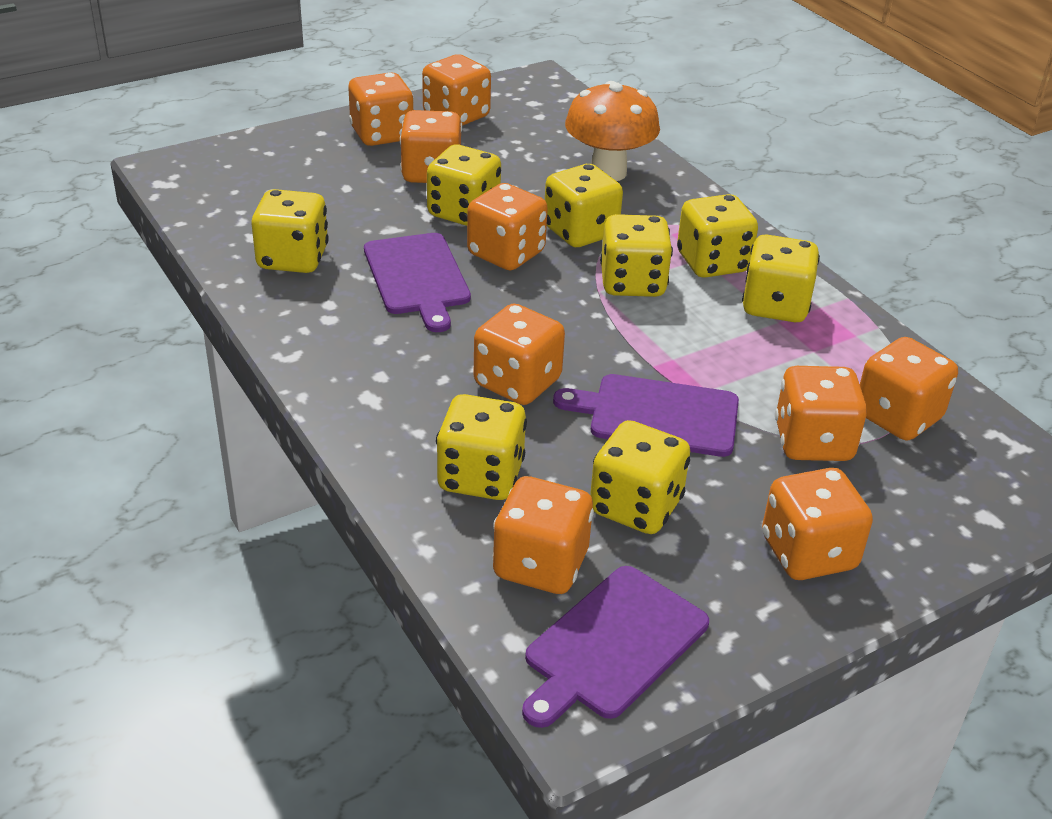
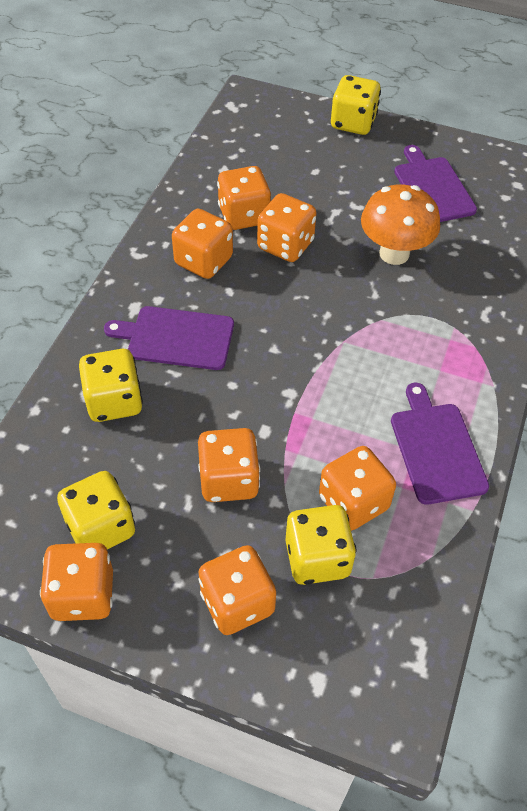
orange dice: [348,72,414,146] [400,110,462,183] [422,54,491,126] [467,183,548,270] [474,303,565,405] [492,476,594,594] [762,468,873,580] [775,366,867,461] [860,337,958,441] = 9 -> [40,543,113,621] [172,209,233,279] [198,428,260,502] [198,545,276,635] [217,166,271,230] [257,193,316,262] [319,446,396,531] = 7
yellow dice: [251,189,329,273] [427,144,501,226] [436,394,527,500] [545,164,623,247] [590,420,690,534] [600,214,673,297] [677,194,758,278] [742,234,820,322] = 8 -> [57,471,135,549] [79,349,143,422] [285,505,356,585] [331,75,381,135] = 4

